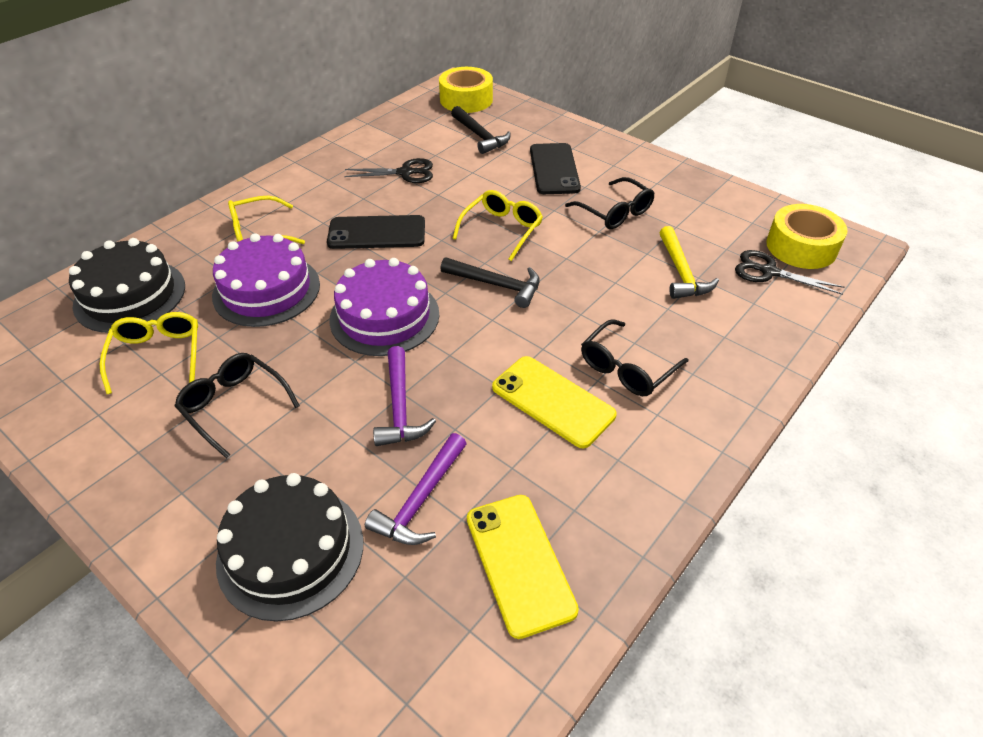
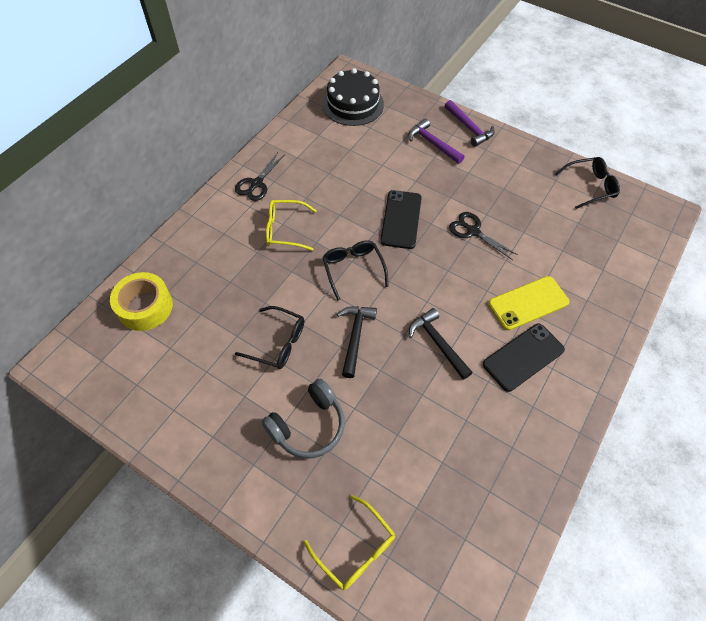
black cake: [69,238,185,333] [216,473,363,621] = 2 -> [322,68,384,126] = 1
grey headphones: none = 0 -> [262,379,345,459] = 1
purple cake: [212,233,320,327] [329,258,439,356] = 2 -> none = 0
yellow glasses: [100,312,198,394] [228,196,305,244] [452,190,543,261] = 3 -> [266,200,317,251] [304,495,395,590] = 2
yellow hammer: [659,226,719,299] = 1 -> none = 0
yellow phone: [467,495,579,639] [492,356,617,448] = 2 -> [488,276,570,330] = 1
yellow tape: [439,67,493,113] [766,204,847,269] = 2 -> [110,272,173,331] = 1

